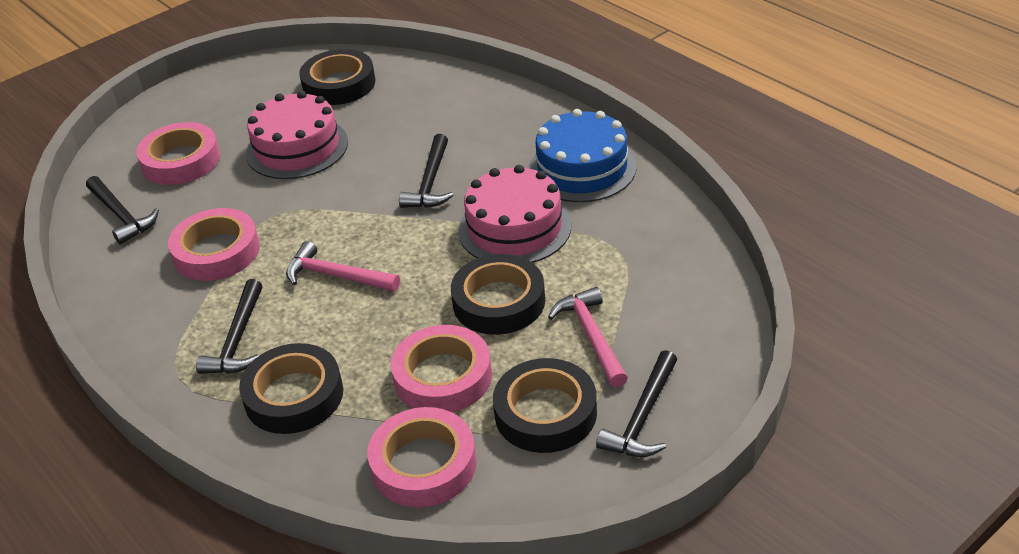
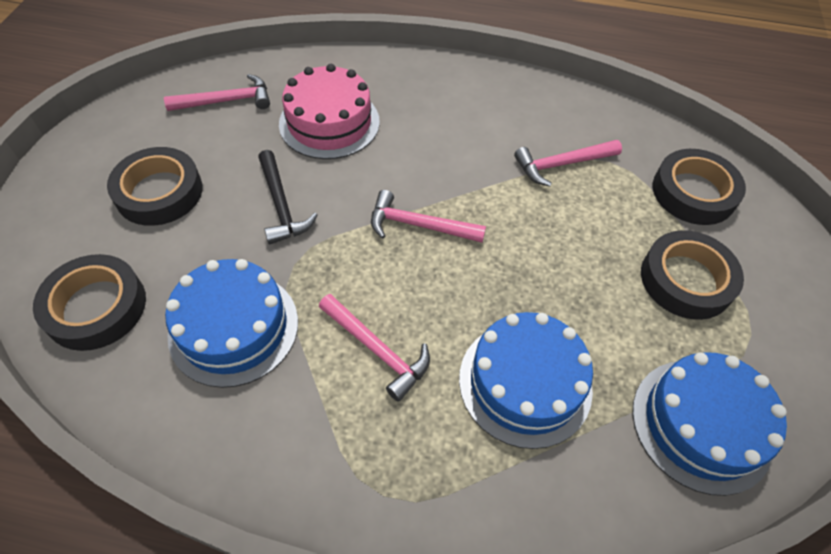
black hammer: [86,176,159,245] [196,279,262,374] [399,134,453,208] [596,350,677,457] = 4 -> [258,150,318,244] = 1
blue cake: [529,109,636,202] = 1 -> [165,259,298,388] [459,312,593,449] [632,352,787,496] = 3
pink cake: [246,91,348,179] [458,165,571,263] = 2 -> [279,64,380,159] = 1
pink hammer: [286,241,400,292] [548,287,628,387] = 2 -> [164,74,270,111] [319,294,430,402] [371,190,486,243] [514,140,622,187] = 4
pink tape: [136,122,220,185] [168,208,260,281] [367,407,477,508] [391,325,492,412] = 4 -> none = 0

